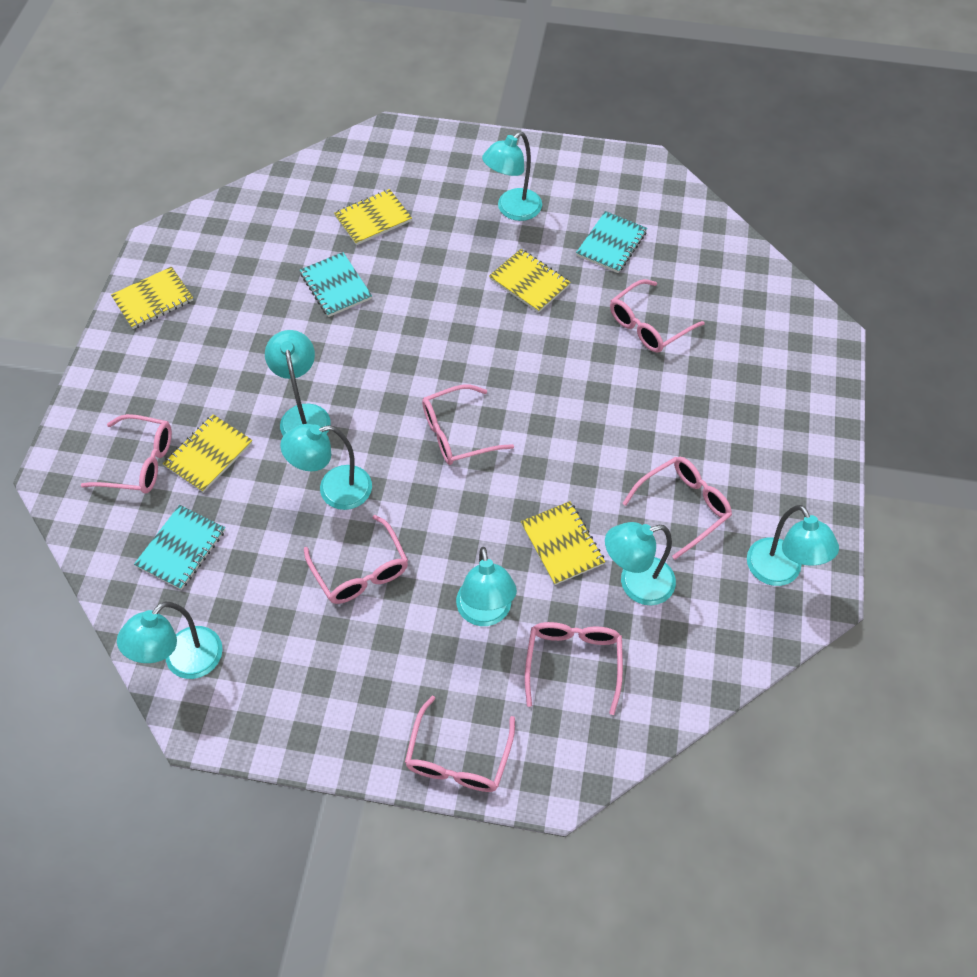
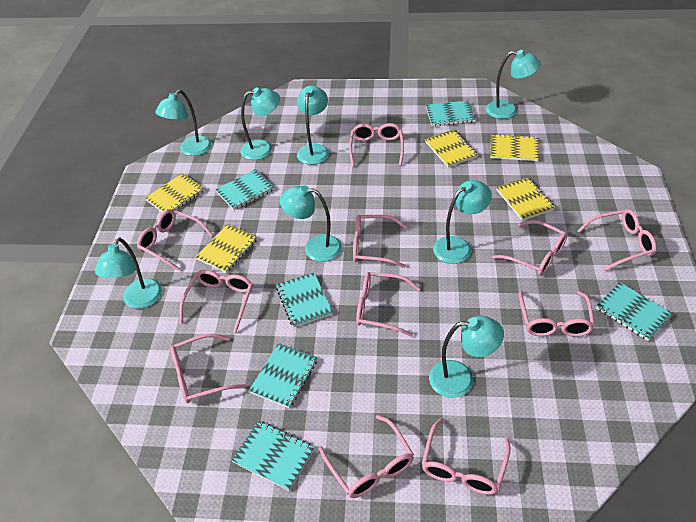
pink glasses: [81,414,172,493] [304,515,408,604] [405,696,515,792] [422,385,514,465] [525,622,623,715] [610,279,705,353] [622,457,732,559] = 7 -> [137,209,213,271] [170,334,246,403] [179,270,253,333] [319,415,414,498] [349,123,404,167] [353,215,407,268] [356,272,420,337] [422,418,511,495] [492,220,568,276] [519,290,595,337] [577,209,657,271] = 11
turquoise lamp: [117,602,223,679] [265,330,330,436] [280,424,372,510] [456,547,517,626] [482,132,542,221] [605,522,676,605] [747,505,839,586] = 7 -> [95,237,162,309] [155,90,212,156] [240,87,280,160] [280,185,342,262] [297,86,329,165] [429,316,504,398] [433,180,492,264] [486,50,541,119] = 8
turquoise notebook: [134,505,225,590] [300,252,372,317] [576,211,647,273] = 3 -> [215,169,274,210] [231,420,314,491] [249,343,318,408] [276,273,333,328] [426,101,476,126] [596,282,673,341] = 6

